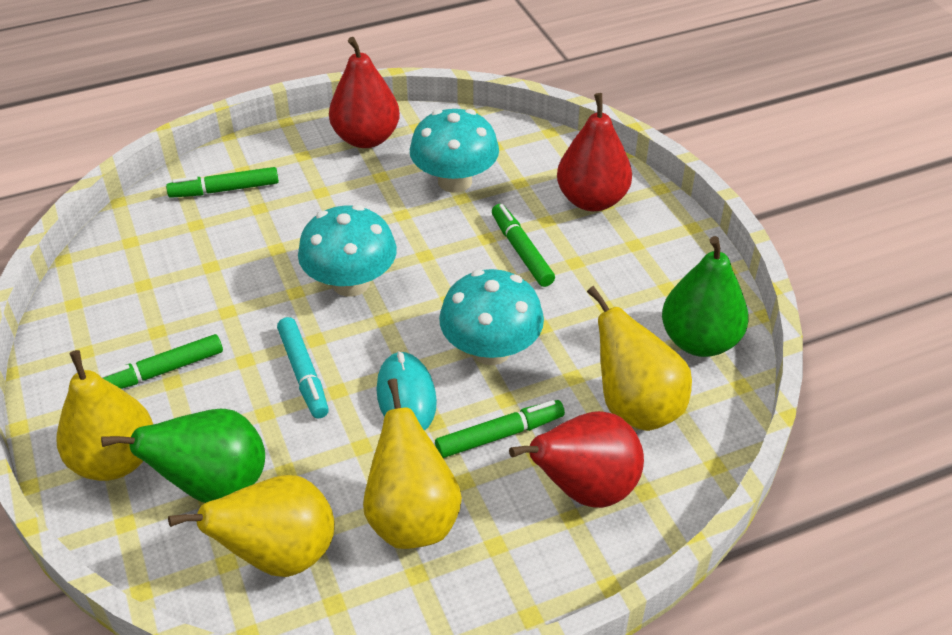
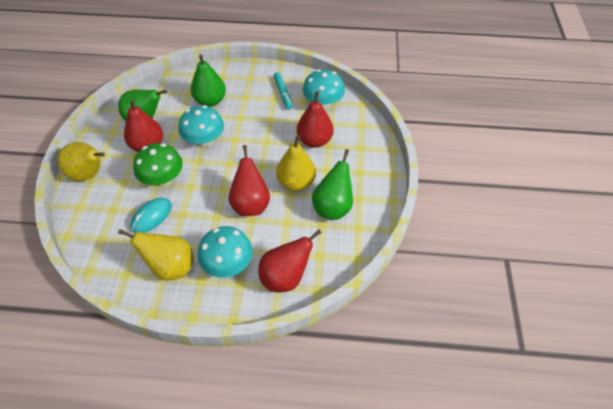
green marker: [100,334,223,389] [166,167,279,198] [435,400,565,458] [492,204,555,287] = 4 -> none = 0
green mushroom: none = 0 -> [133,143,183,187] = 1
green pear: [101,409,265,503] [662,236,749,357] = 2 -> [118,90,167,121] [191,54,226,107] [312,149,353,220] = 3
red pear: [329,37,400,148] [509,411,644,508] [557,93,632,211] = 3 -> [124,99,163,152] [229,145,270,216] [259,229,322,293] [297,91,333,148] = 4
yellow pear: [56,350,153,481] [168,475,335,577] [363,378,462,549] [587,286,692,431] = 4 -> [58,142,105,181] [118,229,194,280] [276,135,316,191] = 3

